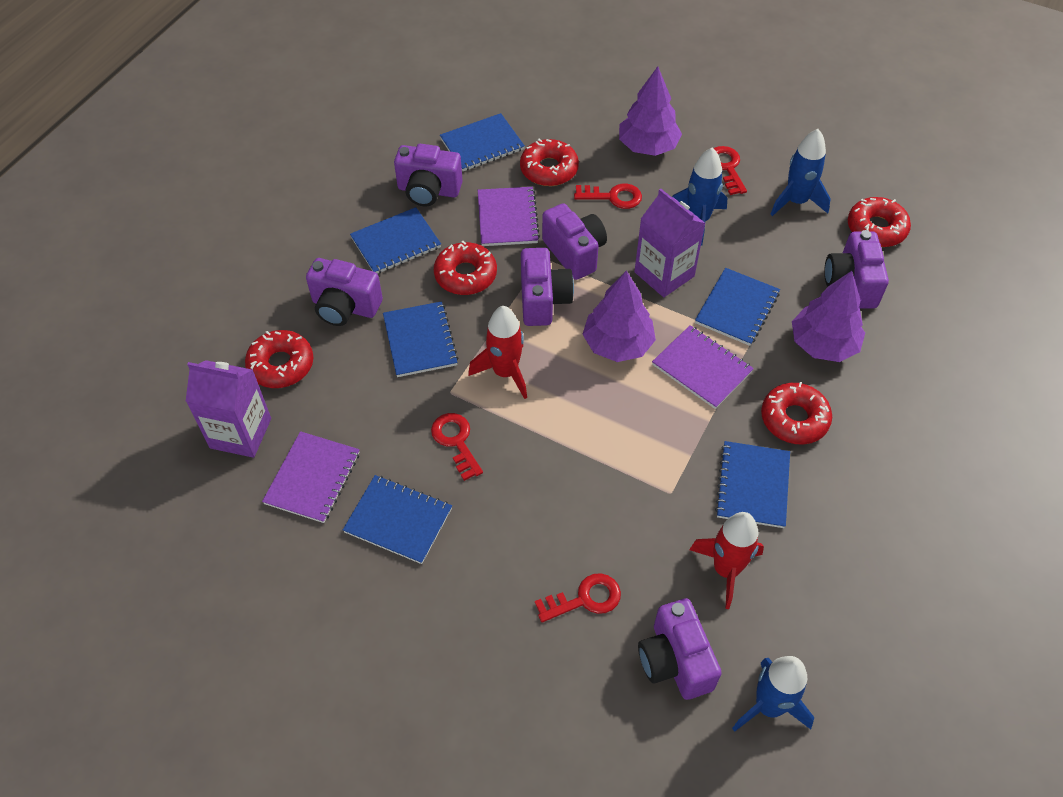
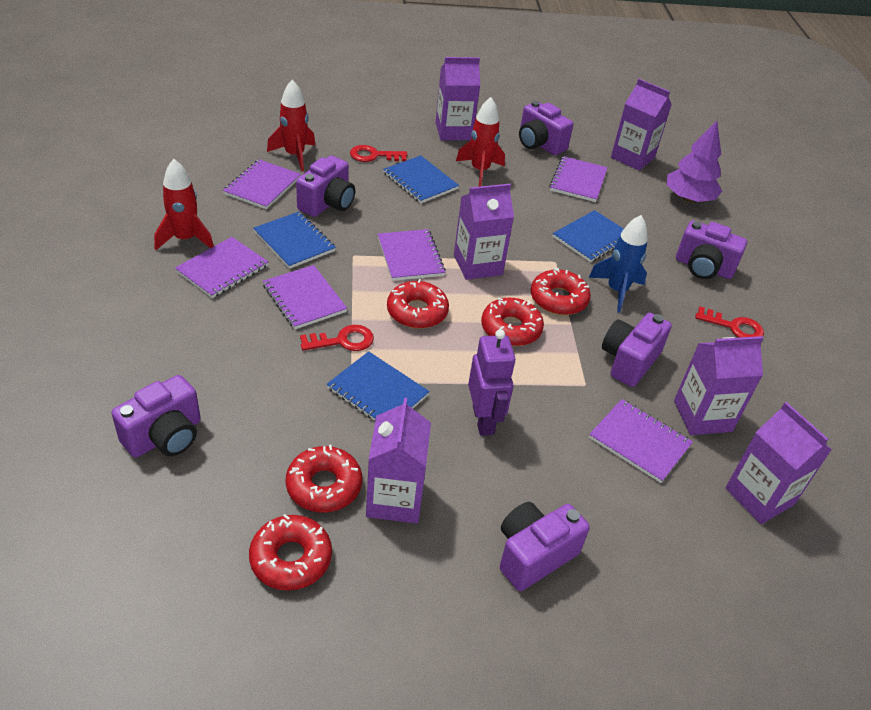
blue notebook: [343,475,452,564] [350,207,441,274] [383,301,458,377] [440,113,525,171] [695,268,780,346] [715,441,790,528] = 6 -> [253,212,336,269] [326,351,430,421] [383,155,459,203] [553,210,624,262] = 4
blue rocket: [672,148,727,246] [732,656,814,732] [770,129,831,216] = 3 -> [588,215,648,313] = 1
purple carton: [186,360,271,458] [634,189,706,297] = 2 -> [366,398,431,523] [436,57,480,140] [454,184,514,280] [611,79,672,171] [674,336,763,435] [725,402,832,524] = 6
purple notebook: [262,431,360,523] [478,187,540,246] [652,325,754,409] = 3 -> [175,237,268,298] [223,159,301,209] [263,265,347,329] [378,229,446,281] [549,156,608,202] [589,399,693,483] = 6
purple robot: none = 0 -> [468,329,515,436] = 1
purple tree: [583,270,656,362] [619,67,682,156] [792,271,865,362] = 3 -> [667,121,722,202] = 1
red key: [431,413,483,481] [535,573,621,622] [574,184,642,209] [713,146,747,195] = 4 -> [300,325,374,351] [350,145,407,162] [695,306,764,338] = 3
red rocket: [468,306,527,399] [689,512,764,609] = 2 -> [154,159,214,250] [267,80,315,171] [456,97,505,187] = 3

